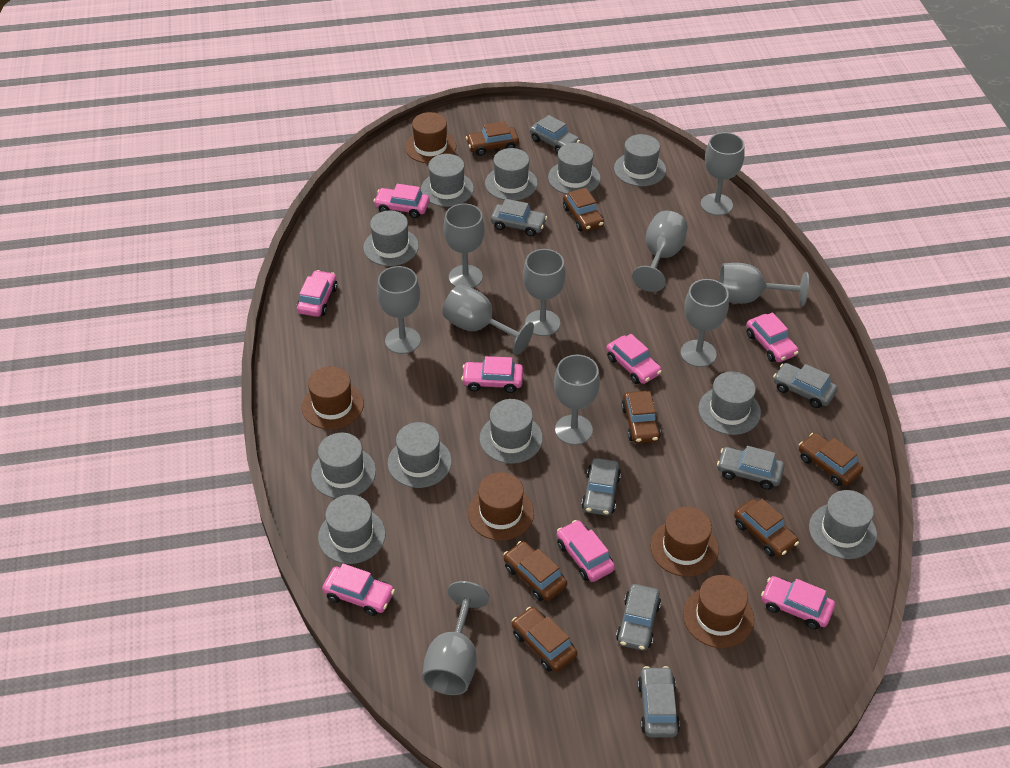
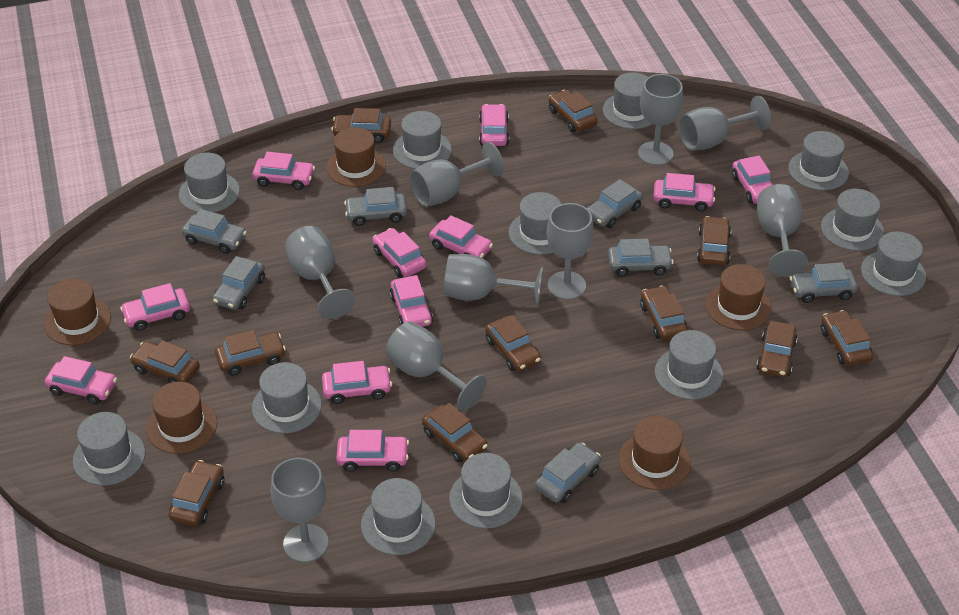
brown car: [466,121,519,156] [504,541,567,601] [512,607,577,672] [563,188,604,231] [621,391,661,443] [734,499,799,557] [799,433,863,486] = 7 -> [130,340,200,383] [169,460,224,526] [215,330,286,376] [331,108,391,143] [422,403,488,463] [485,315,541,371] [549,90,598,132] [640,285,688,340] [697,216,731,266] [756,321,798,377] [821,310,873,366] = 11
grey goblet: [377,266,421,354] [422,581,489,695] [442,284,534,355] [444,204,485,288] [523,249,566,336] [554,355,600,445] [632,211,688,292] [681,279,729,367] [701,132,745,216] [719,263,809,307] = 10 -> [271,458,329,562] [285,226,356,319] [385,321,487,411] [410,142,504,207] [444,254,543,306] [547,203,594,300] [638,74,683,165] [679,96,771,151] [757,184,808,277] = 9
grey hat: [311,433,376,499] [318,495,386,564] [363,210,419,266] [388,422,452,488] [421,154,474,207] [480,399,543,464] [485,148,538,201] [548,143,601,194] [614,134,666,186] [698,371,761,435] [809,490,877,559] = 11 -> [73,412,146,486] [179,153,240,212] [252,362,322,433] [361,478,436,555] [393,111,452,169] [449,453,523,529] [509,192,561,255] [603,72,652,129] [655,330,723,400] [788,131,849,191] [821,189,884,251] [861,231,926,296] = 12
pink car: [297,270,338,317] [322,564,395,616] [373,184,430,218] [461,356,523,393] [557,520,615,582] [606,334,662,384] [746,312,799,362] [761,576,835,629] = 8 -> [45,356,117,404] [120,283,190,331] [252,152,315,190] [322,361,392,404] [336,430,409,472] [373,228,426,278] [389,275,433,327] [429,215,493,258] [479,104,509,146] [653,173,715,212] [732,156,773,204] = 11

